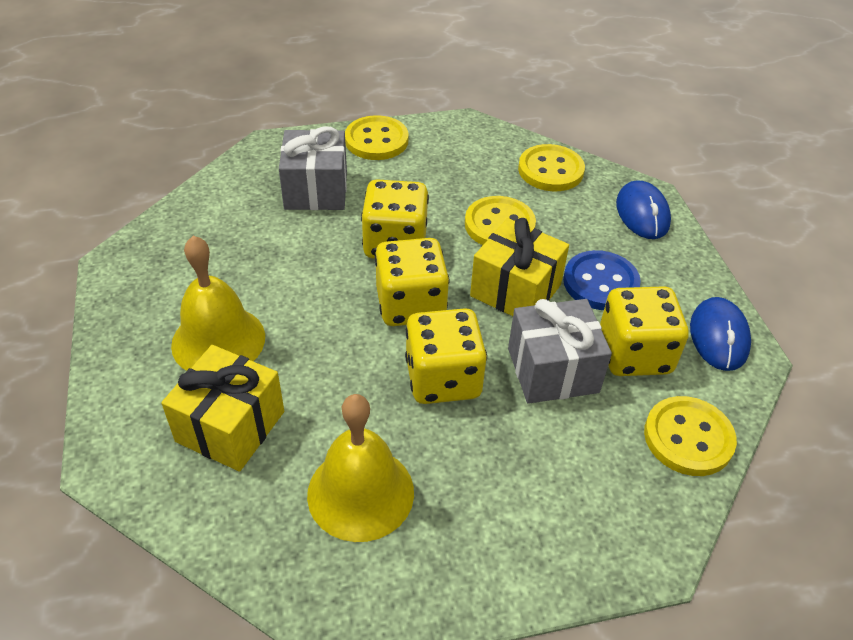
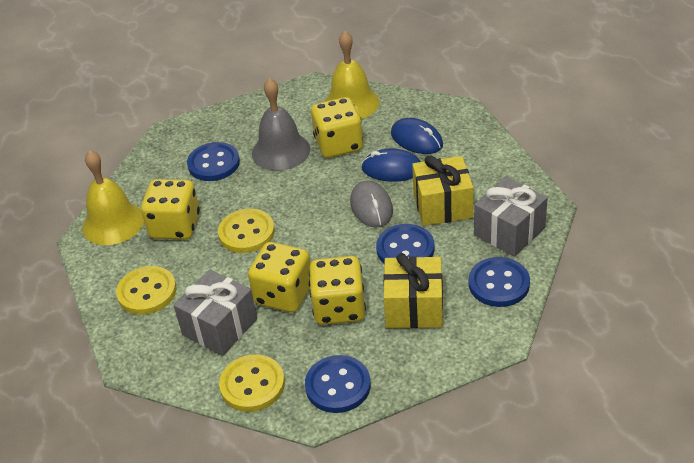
blue button: [563,250,641,310] = 1 -> [187,142,240,181] [305,355,371,413] [376,224,435,264] [469,257,530,307] = 4
grey bell: none = 0 -> [252,78,310,171] = 1
grey mouse: none = 0 -> [350,181,393,228] = 1
yellow button: [345,115,408,160] [465,196,536,245] [518,144,585,191] [644,396,737,476] = 4 -> [116,266,176,315] [218,209,275,253] [219,354,285,412] = 3

